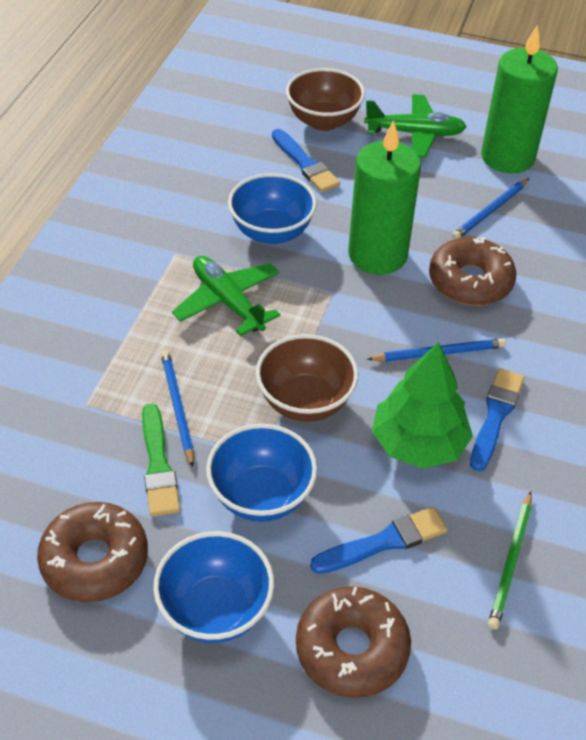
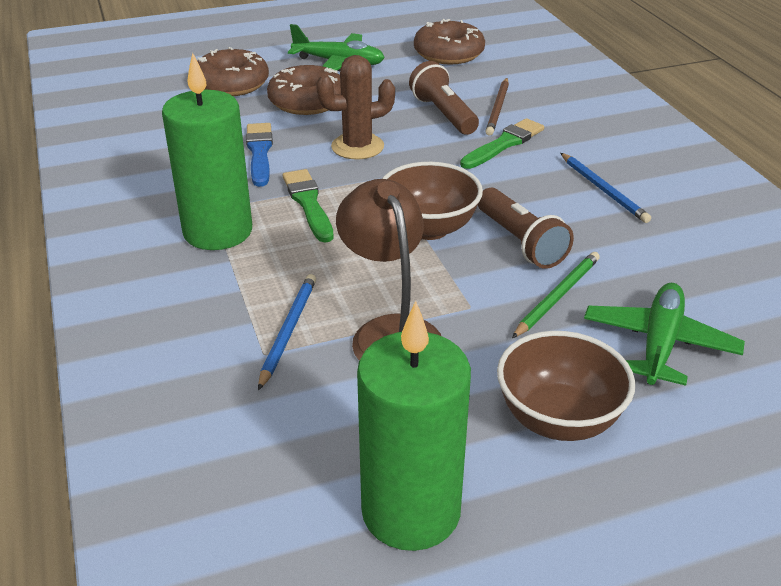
blue bowl: [153,531,274,643] [206,424,317,522] [228,173,317,244] = 3 -> none = 0
blue brush: [272,129,340,192] [310,507,448,574] [470,368,524,471] = 3 -> [246,123,273,187] = 1
blue pencil: [161,350,194,467] [367,338,506,362] [452,178,529,239] = 3 -> [258,274,316,390] [561,153,651,223] = 2
brown cactus: none = 0 -> [316,55,395,160] = 1
brown flashlight: none = 0 -> [409,61,479,135] [478,188,574,269] = 2
brown lamp: none = 0 -> [336,179,441,361] = 1
brown pencil: none = 0 -> [485,78,509,136] = 1
green brush: [142,403,180,517] = 1 -> [283,169,334,243] [460,118,544,169] = 2
green tree: [372,342,473,469] = 1 -> none = 0

